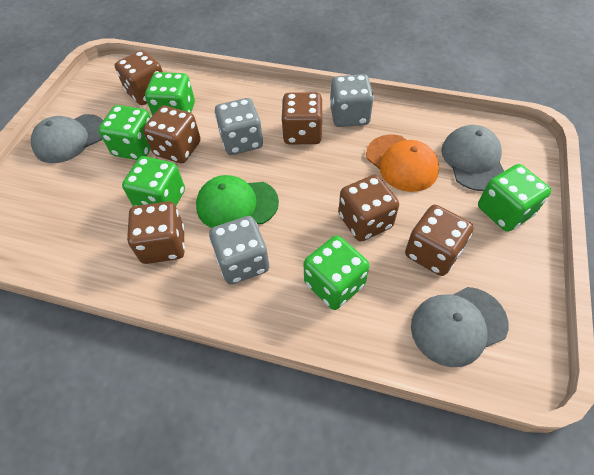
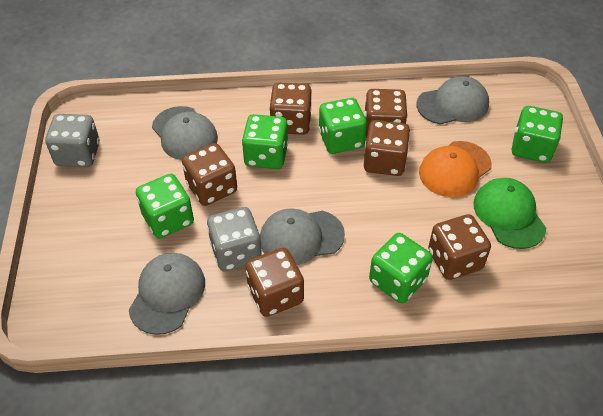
grey cap: [31,114,103,163] [411,287,508,367] [441,125,504,191] = 3 -> [129,253,205,335] [152,106,218,160] [260,208,345,265] [417,76,489,125] = 4
grey dice: [209,216,269,284] [215,98,263,155] [330,74,374,127] = 3 -> [45,114,100,167] [207,207,262,271] = 2

